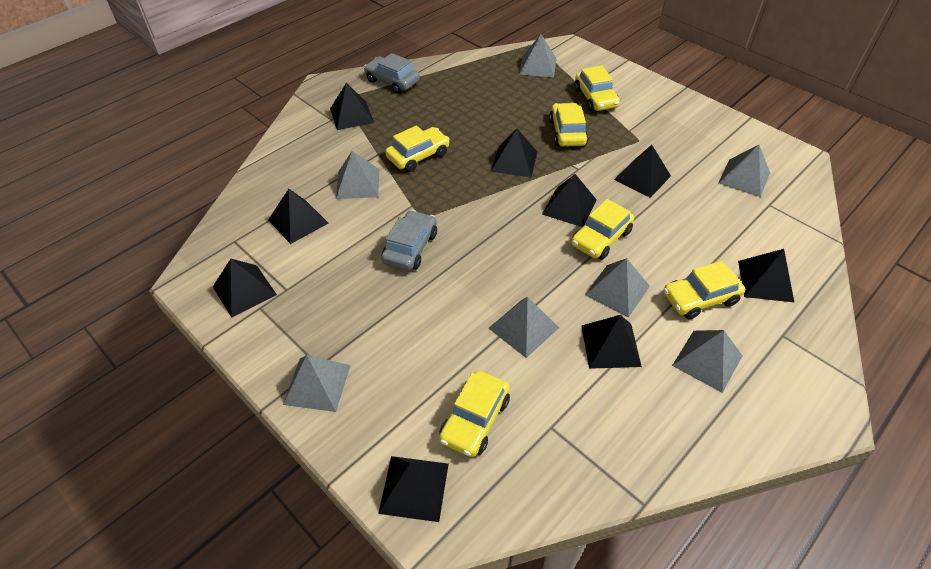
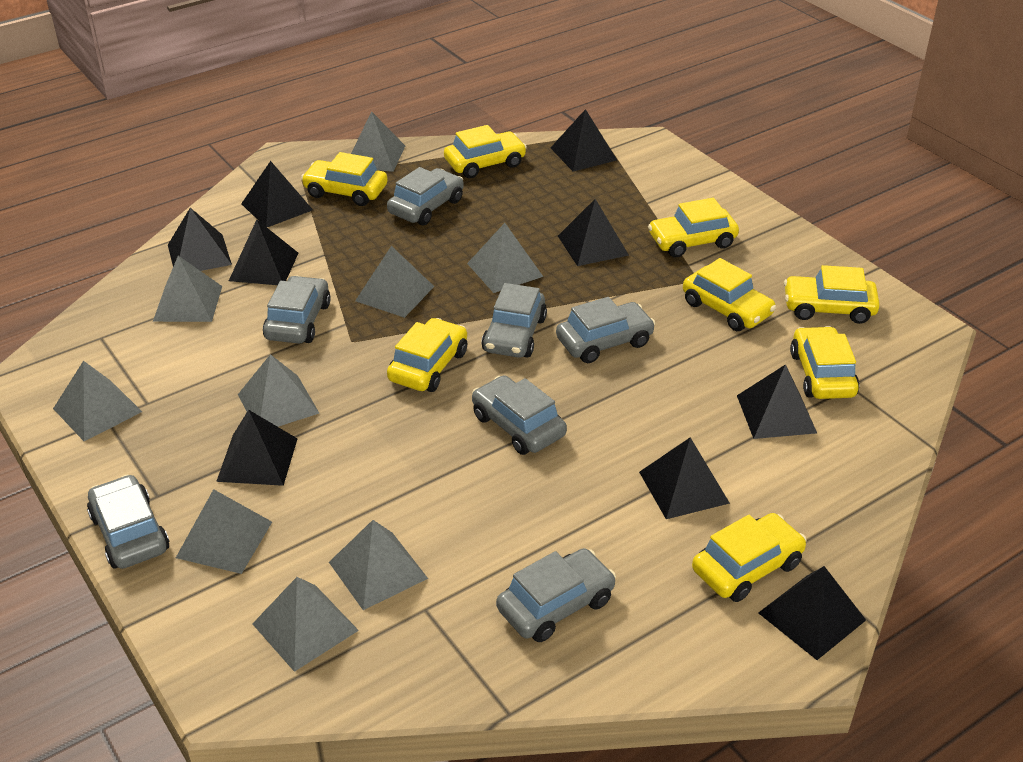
grey car: [364,53,420,94] [381,210,437,271] = 2 -> [87,474,169,569] [263,276,331,344] [387,167,464,226] [472,375,567,455] [481,283,547,358] [496,548,616,642] [556,297,655,363] = 7
grey pyramid: [283,355,350,412] [336,151,379,199] [489,297,559,358] [519,34,557,78] [585,258,650,317] [672,330,742,393] [719,145,770,197] = 7 -> [53,361,142,441] [153,256,222,322] [176,489,272,574] [238,354,319,427] [253,577,359,672] [329,520,428,610] [351,112,405,172] [355,246,434,318] [467,223,543,293] = 9
yellow car: [385,125,450,172] [439,371,510,457] [549,103,588,147] [571,199,634,260] [574,66,620,111] [663,261,745,319] = 6 -> [301,152,388,206] [387,318,467,392] [444,125,527,178] [648,198,739,257] [683,258,776,331] [692,513,806,602] [784,265,880,324] [790,326,860,399] = 8

